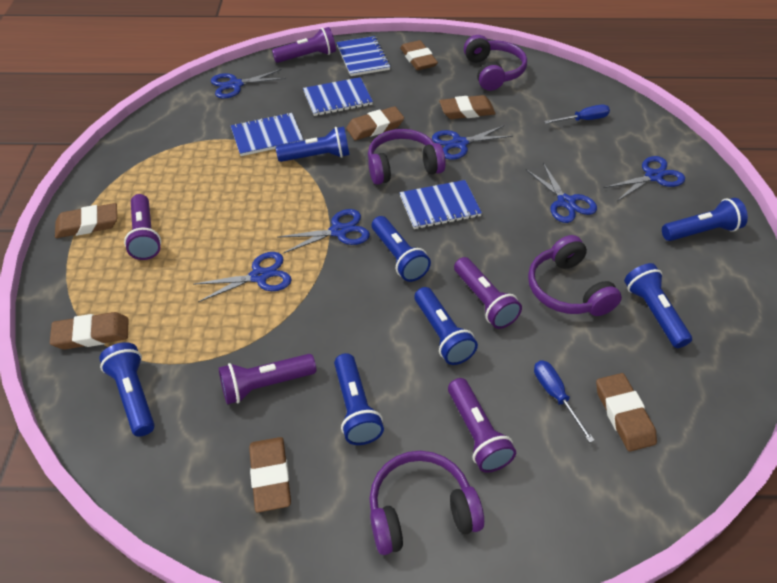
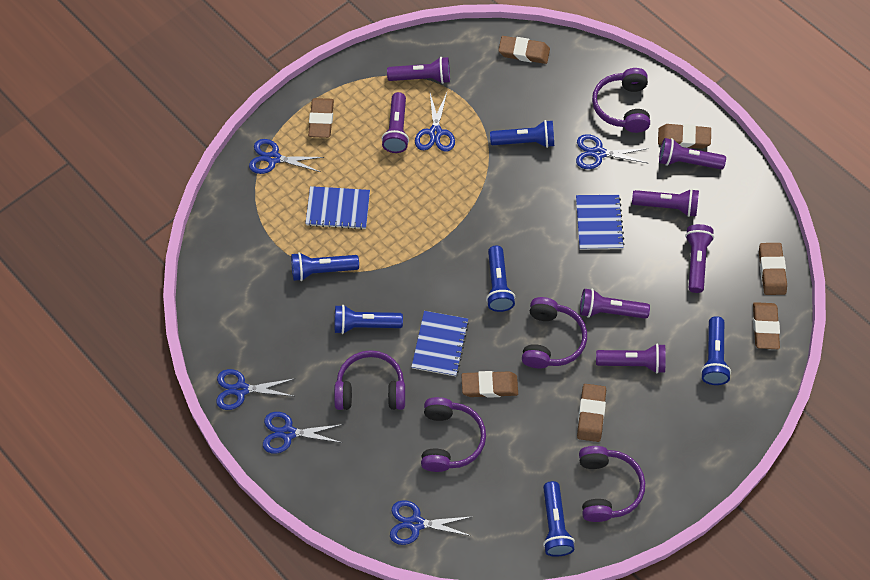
blue flashlight: [99,342,155,437] [276,127,349,162] [334,353,384,445] [372,216,431,282] [414,287,478,365] [624,263,692,348] [662,198,748,241] = 7 -> [291,252,359,281] [335,305,403,334] [486,245,515,312] [490,120,554,148] [543,481,575,557] [701,316,731,385] = 6
blue notebook: [231,113,304,156] [303,77,373,116] [336,36,391,76] [400,180,482,229] = 4 -> [305,186,370,230] [412,311,469,376] [576,195,624,250] = 3
blue screwdriver: [534,360,595,443] [544,104,610,124] = 2 -> none = 0
purple flashlight: [124,194,161,260] [219,354,316,404] [272,27,336,63] [448,378,516,473] [454,257,522,329] = 5 -> [381,92,409,153] [387,57,450,84] [580,289,650,319] [596,344,666,373] [632,189,699,217] [659,138,726,169] [685,224,714,293] = 7
purple headphones: [368,129,446,185] [369,451,484,555] [464,35,527,91] [528,235,622,316] = 4 -> [334,350,405,410] [421,397,486,472] [522,297,587,368] [579,446,645,522] [592,68,650,133] = 5

